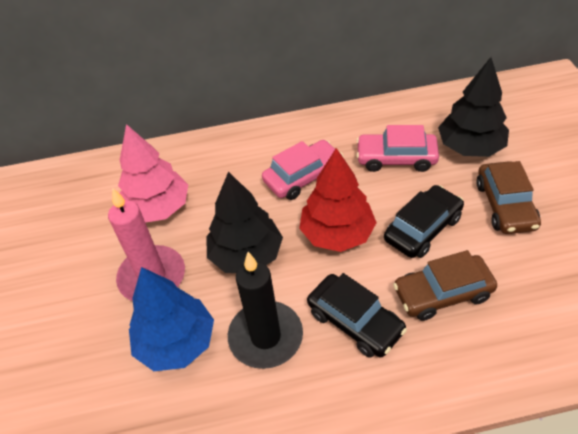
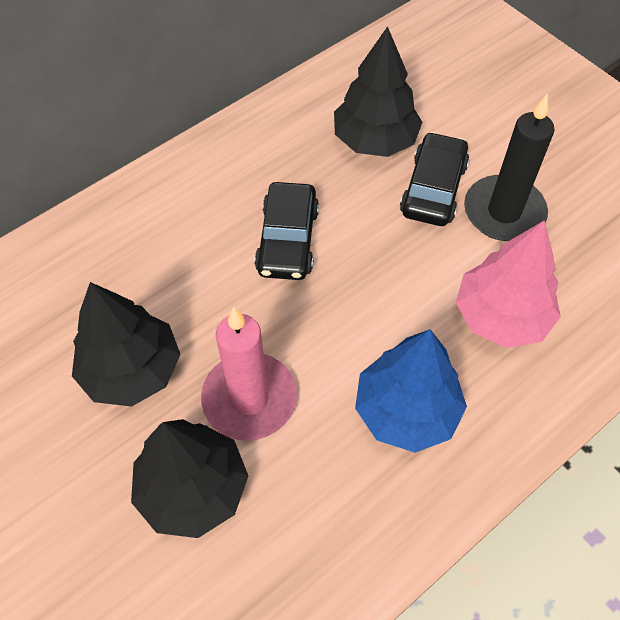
black tree: [207,172,283,273] [438,57,509,157] = 2 -> [72,282,181,407] [131,419,248,538] [334,26,423,157] = 3
brown car: [393,250,497,321] [476,161,541,234] = 2 -> none = 0
pink car: [262,140,344,200] [356,125,439,172] = 2 -> none = 0
red tree: [299,148,377,252] = 1 -> none = 0

